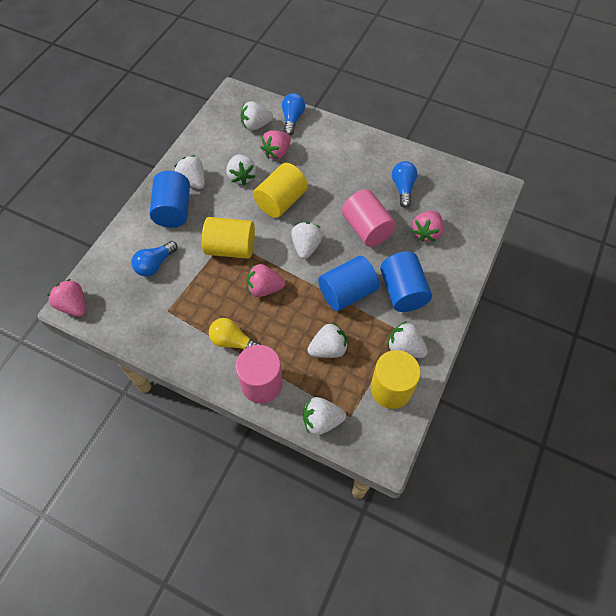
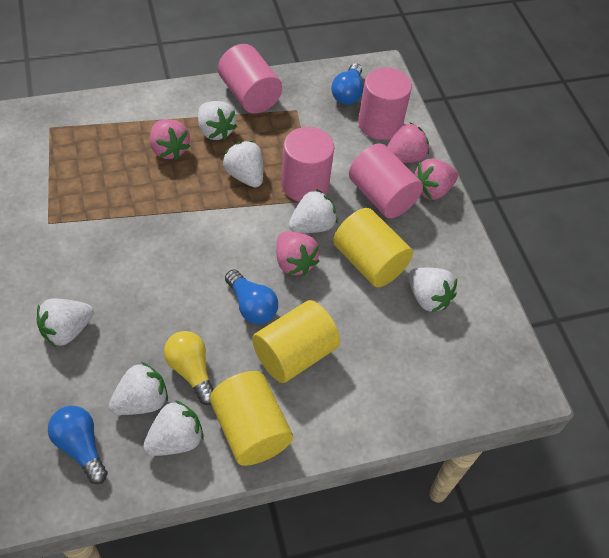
blue cylinder: [150,171,190,228] [318,256,379,311] [380,251,432,312] = 3 -> none = 0
pink cylinder: [236,345,283,403] [342,189,396,247] = 2 -> [218,44,282,114] [281,127,334,202] [349,143,423,218] [358,67,412,140] = 4

